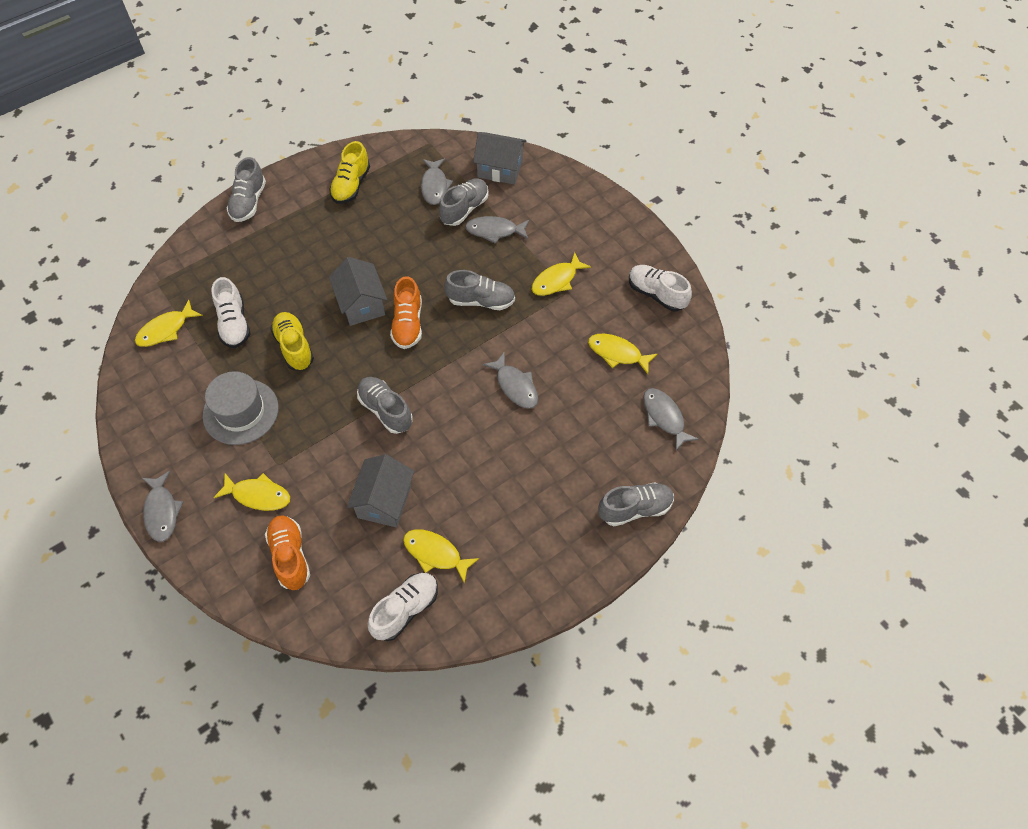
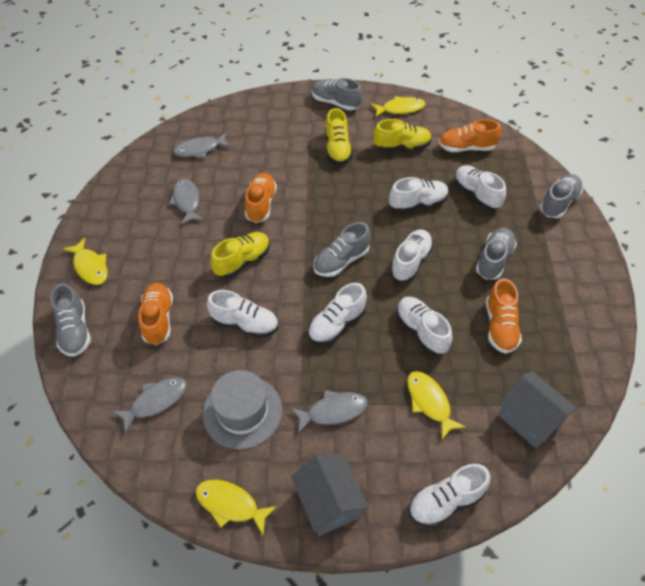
grey fish: [142,471,183,542] [421,158,453,205] [465,216,529,244] [483,352,538,409] [643,388,699,451] = 5 -> [112,377,187,434] [169,179,204,225] [173,133,232,158] [291,390,368,434] = 4
grey house: [329,257,387,326] [347,454,414,527] [473,132,526,185] = 3 -> [291,454,369,536] [498,371,577,449] = 2
orange shoe: [265,515,310,590] [390,276,422,349] = 2 -> [138,283,173,345] [245,173,277,223] [439,119,501,152] [486,278,522,354] = 4
white shoe: [212,277,250,348] [368,573,438,641] [629,265,692,311] = 3 -> [207,290,278,338] [308,283,367,345] [389,177,449,213] [390,229,433,281] [396,297,453,355] [409,464,490,528] [454,165,506,210] = 7
yellow fish: [135,299,203,347] [214,473,290,511] [403,529,479,583] [532,252,591,296] [588,334,658,374] = 5 -> [63,238,108,285] [195,480,277,535] [371,96,425,117] [407,371,466,440] = 4
yellow shoe: [270,312,314,370] [329,141,370,204] = 2 -> [211,232,270,278] [325,108,353,165] [373,119,432,151] = 3

